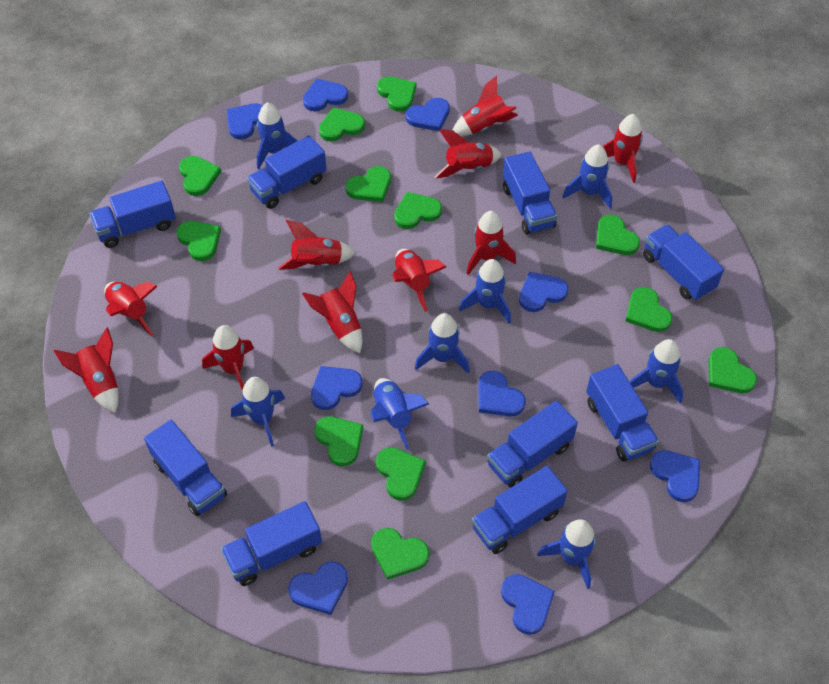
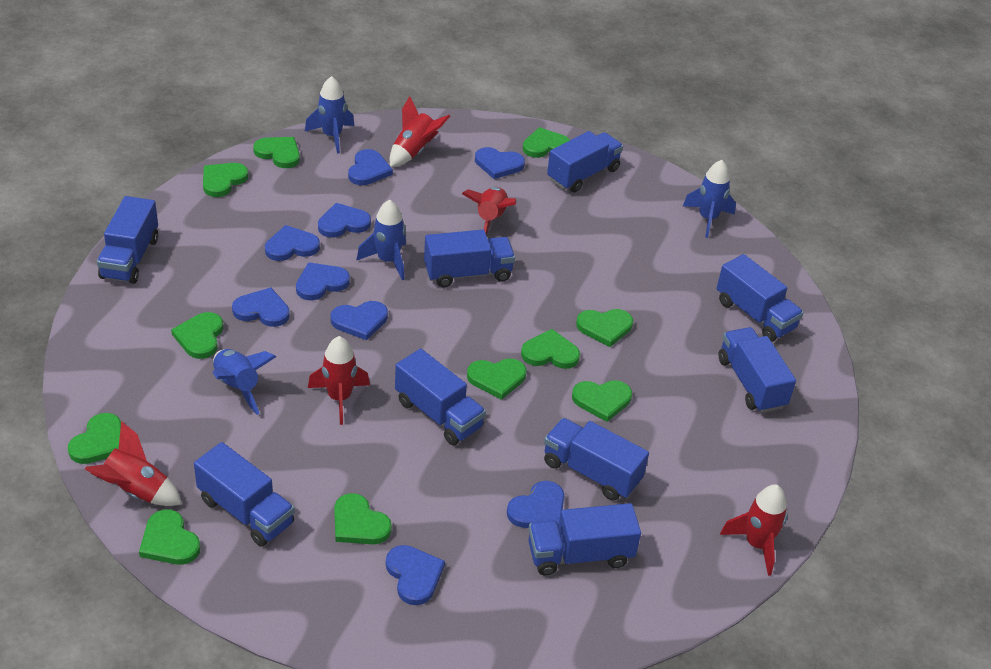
blue rocket: [231,377,285,447] [257,102,298,169] [370,378,429,450] [415,313,470,373] [459,259,511,323] [538,519,596,589] [562,144,612,209] [630,339,684,404] = 8 -> [213,349,276,415] [305,76,354,154] [356,200,406,280] [683,160,736,238] = 4
green heart: [177,221,221,261] [179,156,221,196] [314,416,363,466] [319,107,365,141] [346,166,391,202] [371,528,429,580] [376,447,426,501] [377,76,417,112] [394,192,442,229] [596,215,640,255] [625,287,672,332] [708,347,757,393] = 12 -> [68,413,121,464] [139,509,201,565] [171,312,223,359] [203,163,249,197] [253,137,300,168] [334,493,392,544] [467,358,526,400] [521,329,580,369] [523,127,570,158] [572,380,632,422] [576,309,633,347] = 11
red rocket: [54,328,119,413] [104,282,158,336] [202,325,254,392] [278,220,356,270] [302,271,363,353] [392,249,446,312] [435,129,502,178] [453,76,518,136] [466,211,516,275] [603,114,643,183] = 10 -> [85,421,182,506] [308,336,370,425] [390,96,450,167] [462,187,516,236] [720,485,787,576] = 5

